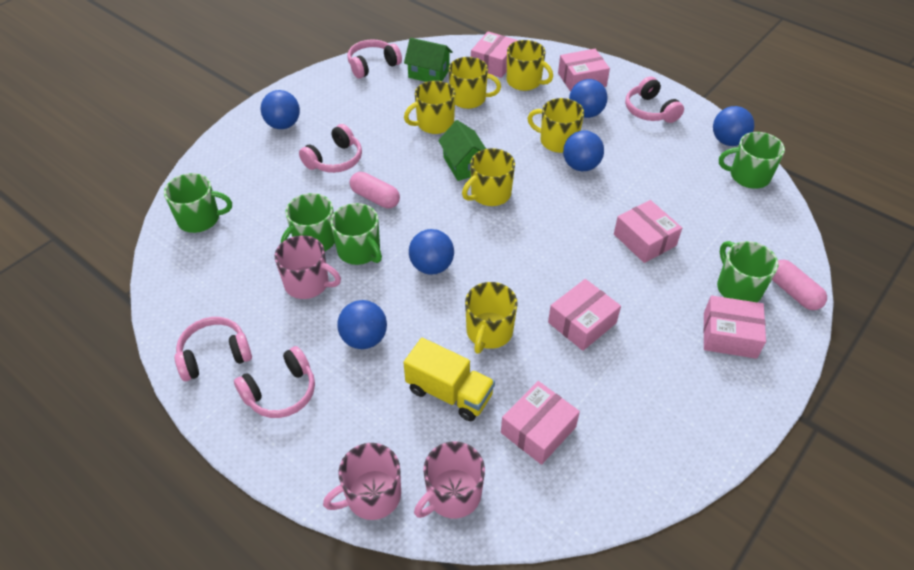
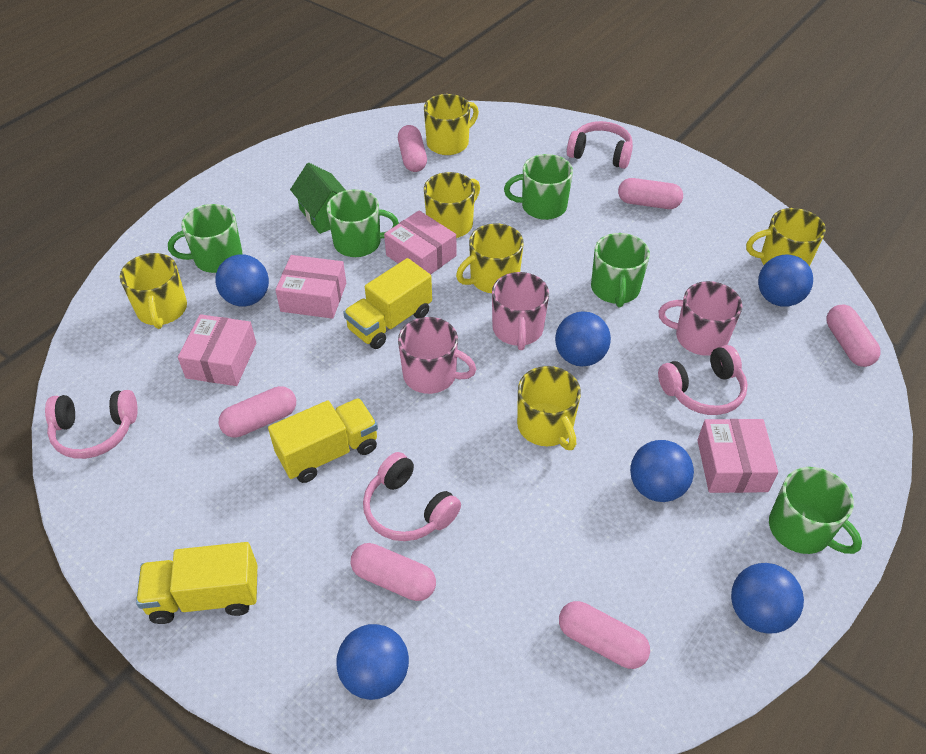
green house: [404,38,453,82] [438,120,486,181] = 2 -> [290,163,346,234] = 1
pink box: [471,31,519,78] [501,381,580,465] [548,279,621,351] [558,49,610,92] [614,200,682,263] [703,296,766,359] = 6 -> [178,314,256,386] [275,255,346,319] [384,210,456,274] [697,419,778,493] = 4
pink capsule: [350,172,400,209] [772,260,827,310] = 2 -> [219,386,296,438] [351,543,436,601] [398,125,427,172] [559,601,650,669] [618,178,683,209] [826,305,881,367] = 6
pink headphones: [175,317,252,381] [234,346,315,418] [299,124,362,173] [347,39,402,79] [625,76,684,123] = 5 -> [45,390,138,459] [363,452,461,541] [567,121,633,169] [658,345,748,415] = 4
yellow truck: [403,338,495,421] = 1 -> [136,542,257,624] [268,398,378,483] [343,258,432,349] = 3

